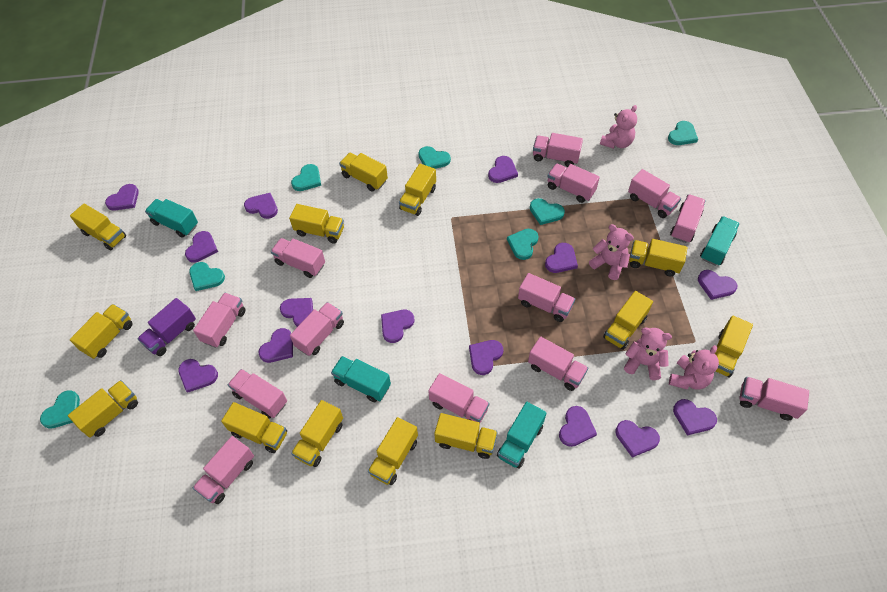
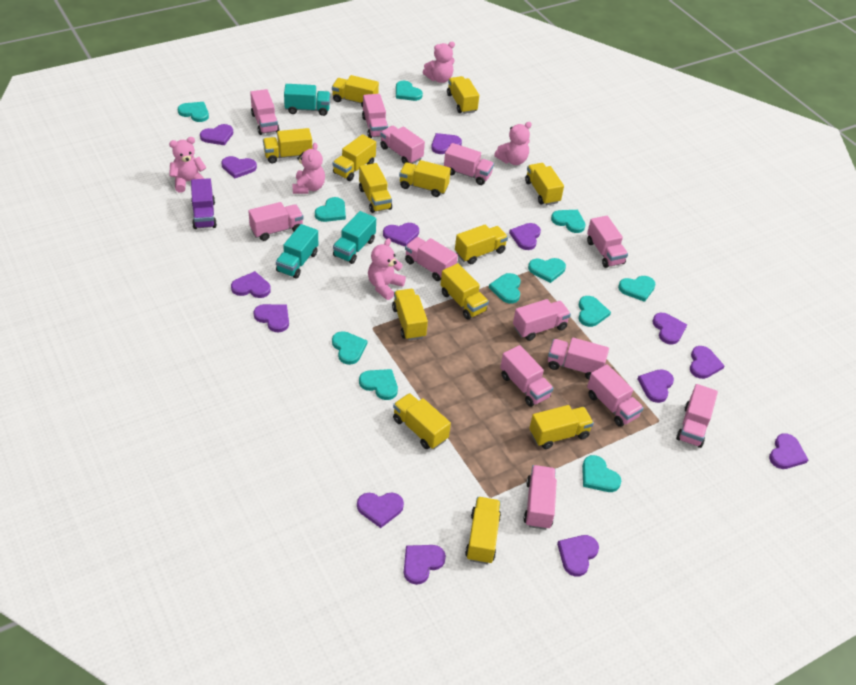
pink teddy bear: [589,224,634,280] [600,105,637,149] [624,328,672,380] [669,345,719,390] = 4 -> [169,137,206,193] [292,143,325,194] [368,238,406,300] [423,42,455,83] [494,122,532,165] = 5
turquoise heart: [40,390,80,429] [189,262,225,291] [291,164,321,191] [419,146,451,169] [507,229,539,260] [530,198,565,225] [668,121,698,145] = 7 -> [178,102,209,122] [315,197,346,222] [332,331,367,365] [359,369,398,400] [396,81,423,101] [489,273,521,303] [528,258,566,283] [551,210,585,233] [578,296,611,327] [582,455,621,492] [618,276,655,302] = 11
turquoise truck: [145,199,198,238] [331,356,391,402] [497,402,547,469] [700,216,740,266] = 4 -> [276,224,318,279] [284,84,330,116] [333,211,376,264] = 3

